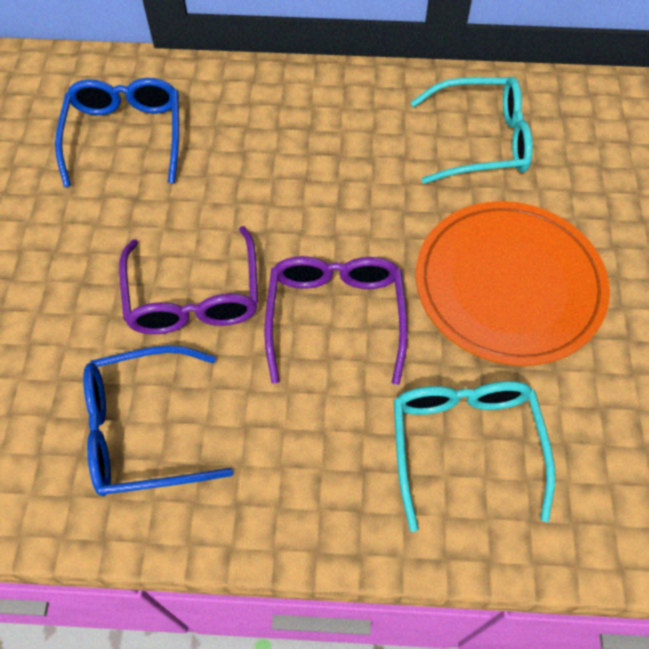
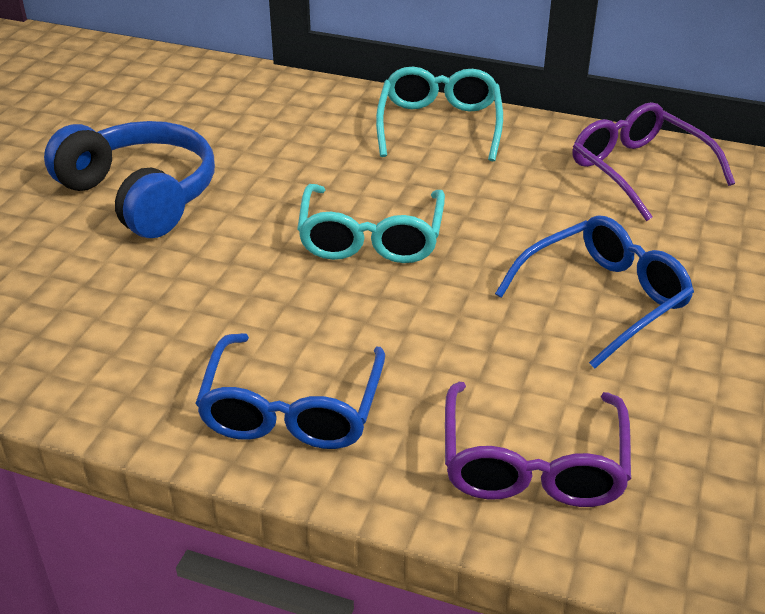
blue headphones: none = 0 -> [44,121,215,238] = 1
orange plate: [416,201,610,366] = 1 -> none = 0

